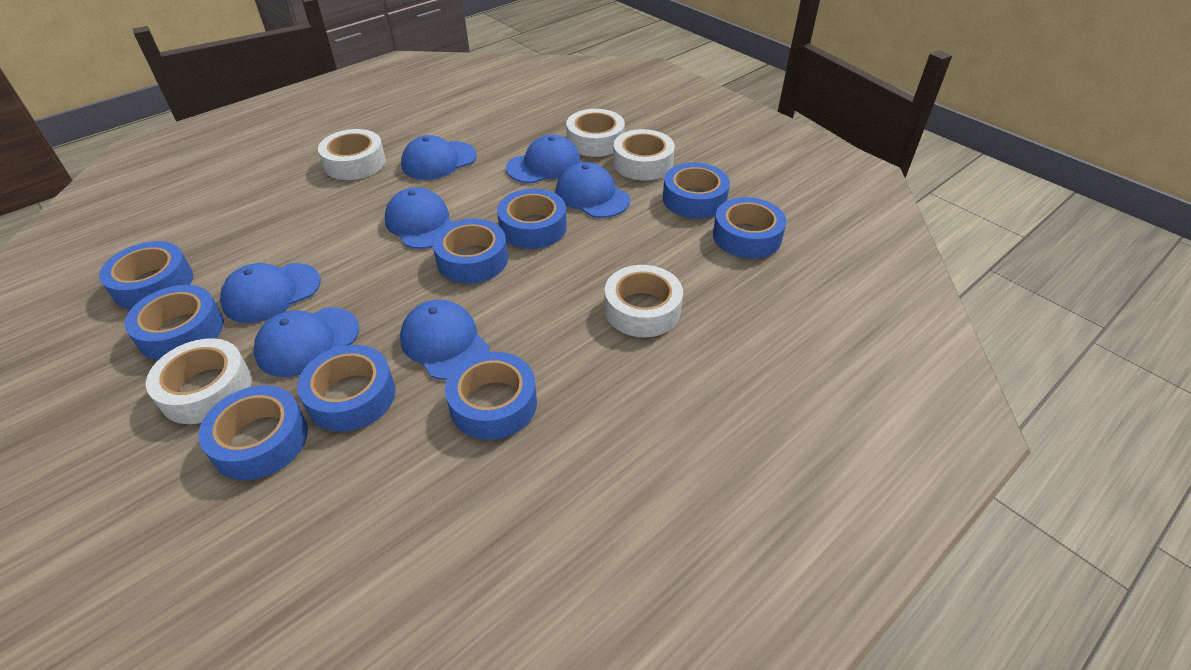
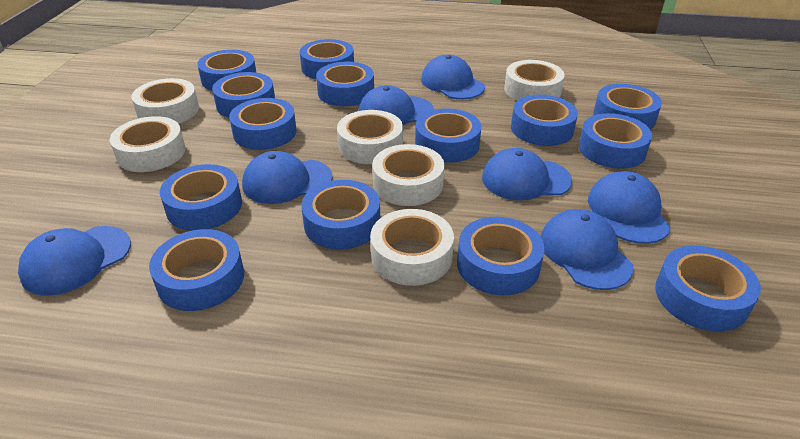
blue tape: [99,241,193,309] [124,285,224,361] [198,385,308,480] [297,345,395,432] [433,219,508,283] [445,352,537,440] [497,189,567,249] [663,162,730,219] [713,197,787,259] = 9 -> [149,229,244,311] [160,164,242,230] [197,50,256,91] [212,72,275,118] [229,98,297,150] [300,39,354,79] [301,180,380,250] [316,62,374,106] [415,108,482,163] [457,217,544,295] [511,95,578,146] [579,113,652,169] [594,84,662,129] [655,245,761,331] = 14
white tape: [146,338,252,424] [318,129,386,180] [566,109,625,157] [604,265,683,337] [613,129,675,180] = 5 -> [110,116,186,172] [131,78,199,124] [337,110,403,164] [370,209,454,286] [372,144,444,206] [504,60,565,101] = 6

